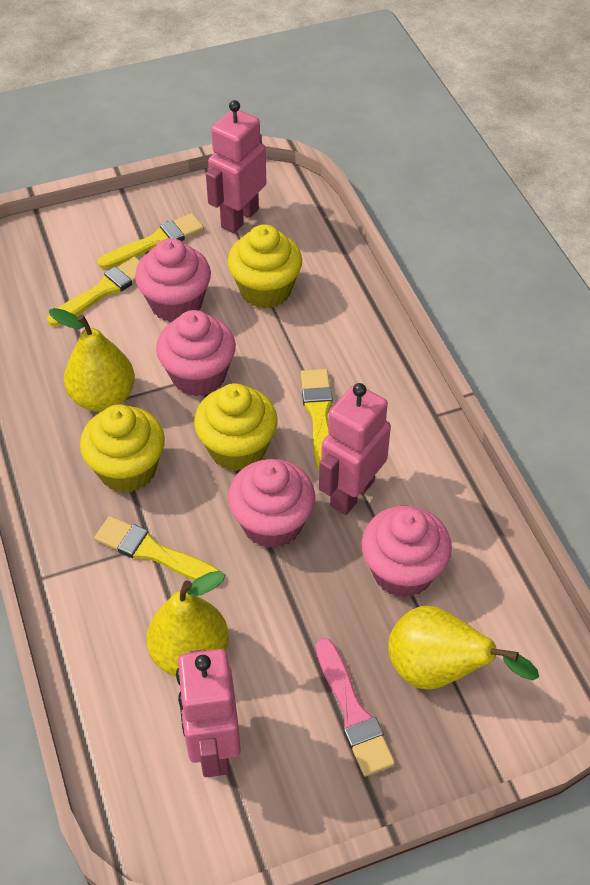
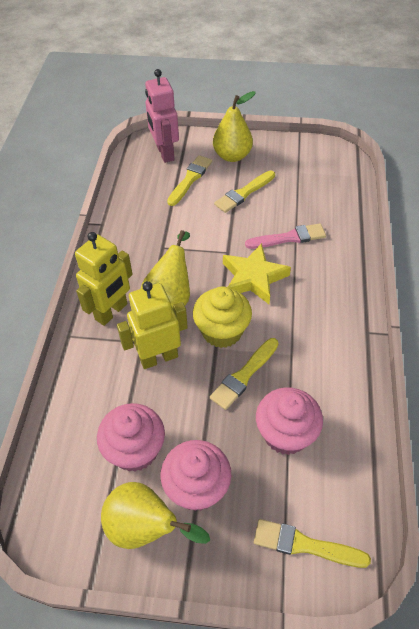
pink cupcake: [135,238,211,322] [156,310,236,396] [228,459,315,548] [361,506,452,598] = 4 -> [97,403,165,472] [161,440,231,511] [256,387,323,455] = 3
pink robot: [176,649,241,777] [206,100,266,233] [319,383,391,515] = 3 -> [145,69,179,163] = 1
yellow cupcake: [80,404,165,493] [194,383,278,471] [227,224,302,309] = 3 -> [193,286,252,348] = 1
yellow robot: none = 0 -> [75,232,133,326] [117,281,188,369] = 2
yellow star: none = 0 -> [223,243,291,304] = 1

